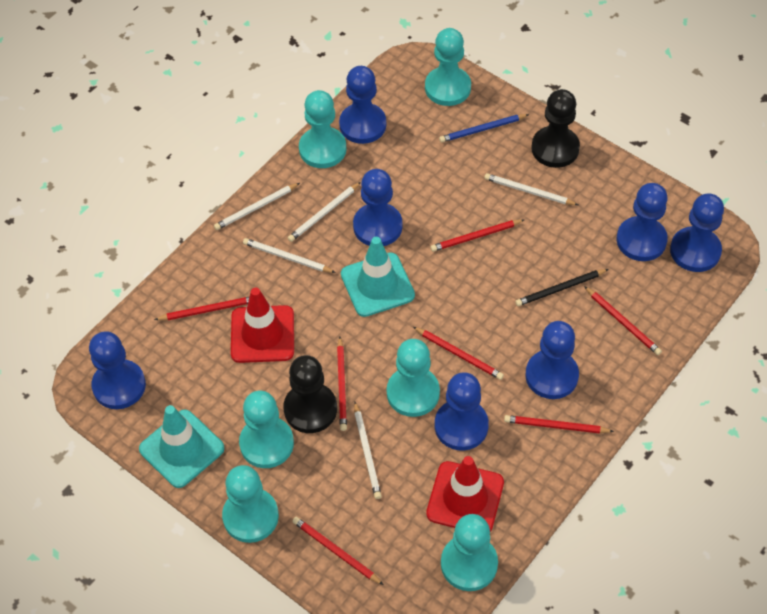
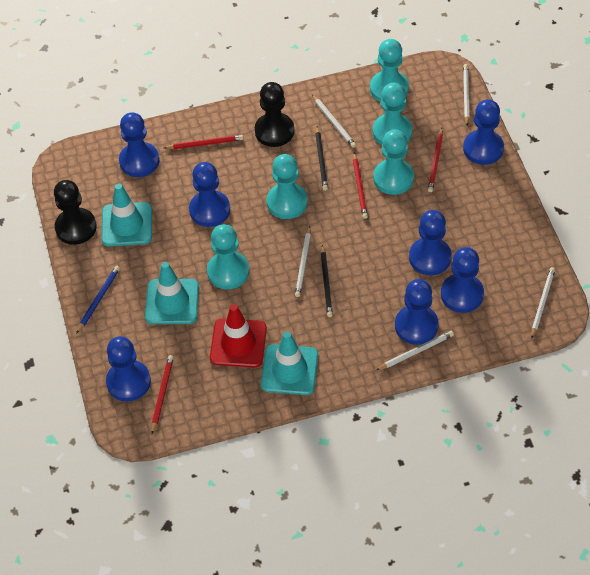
black pencil: [515,269,609,306] = 1 -> [315,126,328,191] [321,245,333,317] = 2
red pencil: [154,296,250,320] [292,517,384,585] [337,337,347,431] [413,327,504,380] [431,220,524,252] [504,415,614,434] [584,286,662,355] = 7 -> [152,355,174,434] [164,135,243,149] [353,153,368,219] [428,128,443,192] = 4
red traffic cone: [231,287,294,363] [426,456,504,532] = 2 -> [210,304,267,368] = 1
turquoise pawn: [222,465,279,543] [239,391,294,468] [299,90,347,168] [387,339,440,417] [425,28,471,106] [441,514,498,591] = 6 -> [207,224,249,289] [267,154,308,219] [370,39,409,102] [373,83,413,145] [373,129,414,195] = 5
turquoise traffic cone: [139,405,225,488] [341,237,415,317] = 2 -> [102,183,152,246] [145,262,199,324] [261,331,318,395] = 3

